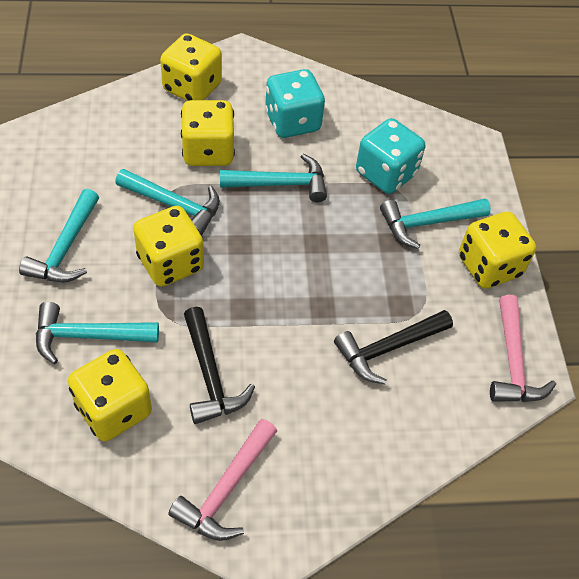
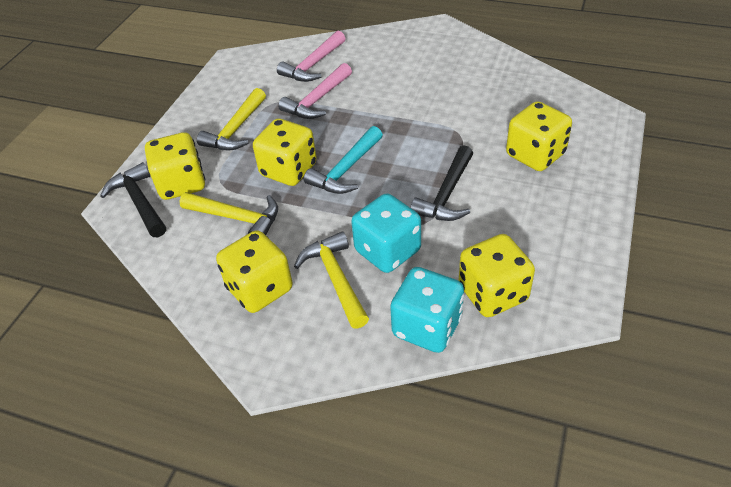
turquoise hammer: [19,189,99,282] [36,302,159,364] [115,169,220,235] [220,154,327,202] [380,199,491,249] = 5 -> [304,126,383,194] = 1
yellow hammer: none = 0 -> [179,192,278,235] [197,88,266,150] [294,231,369,329] = 3

